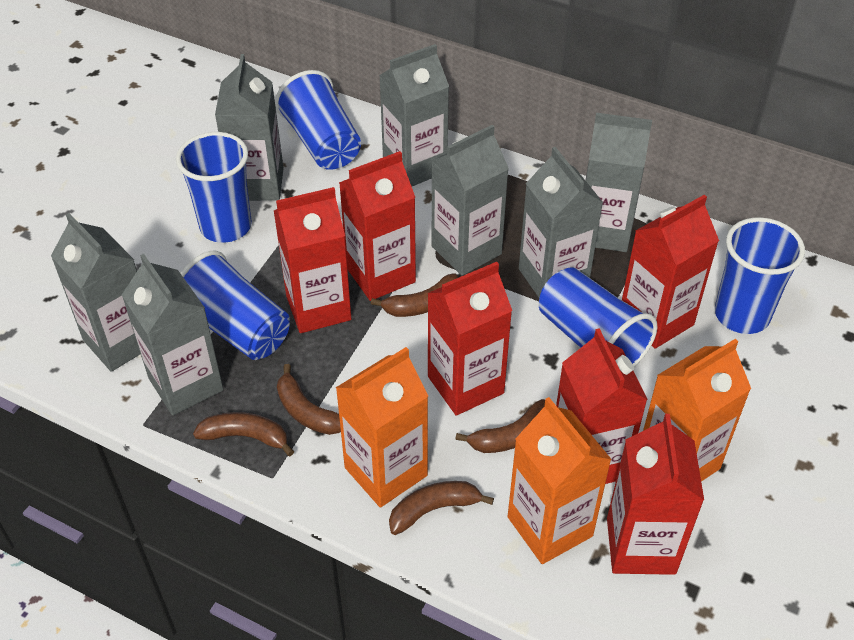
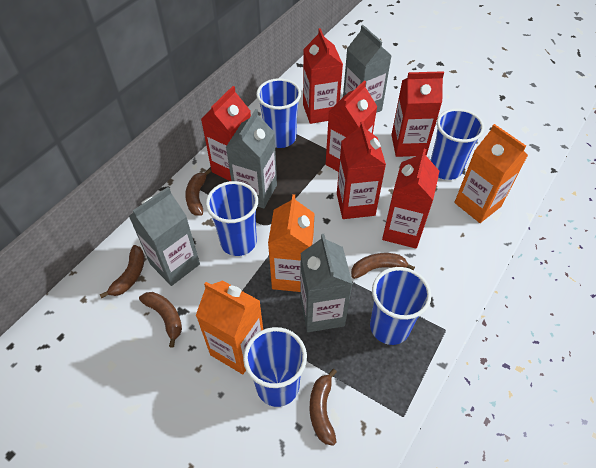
grey carton: [51,213,140,372] [122,254,224,415] [215,54,284,201] [379,44,449,186] [432,125,509,276] [519,147,603,297] [585,113,652,252] = 7 -> [129,187,200,286] [226,109,277,208] [300,234,353,332] [343,25,392,113] = 4

